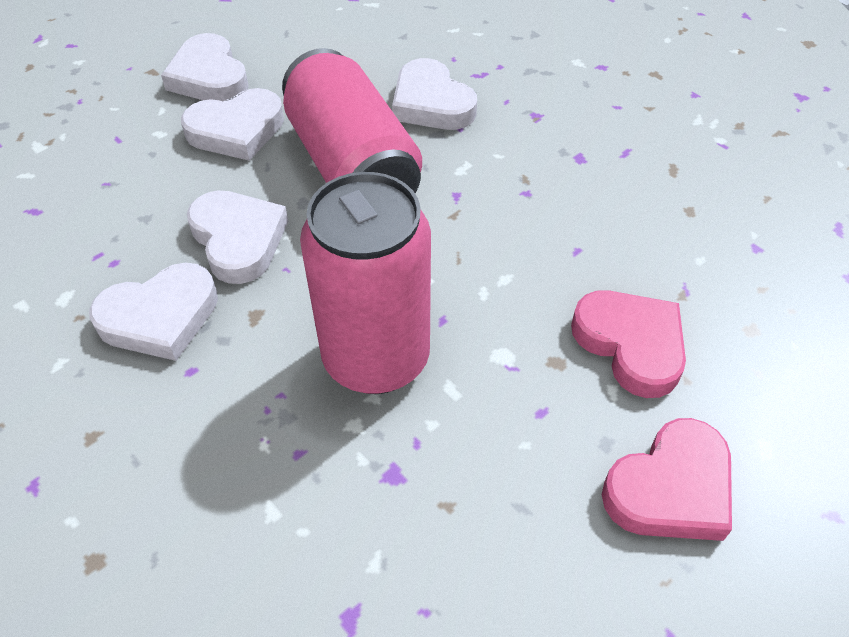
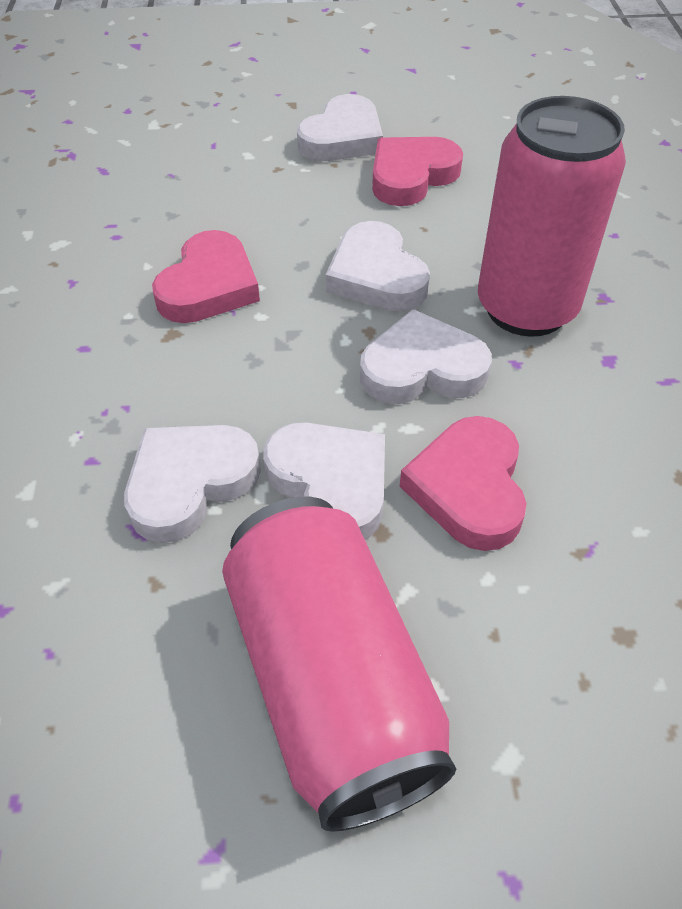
pink heart: [571,290,686,398] [602,418,732,541] = 2 -> [152,230,260,323] [372,137,463,206] [400,416,527,551] = 3

